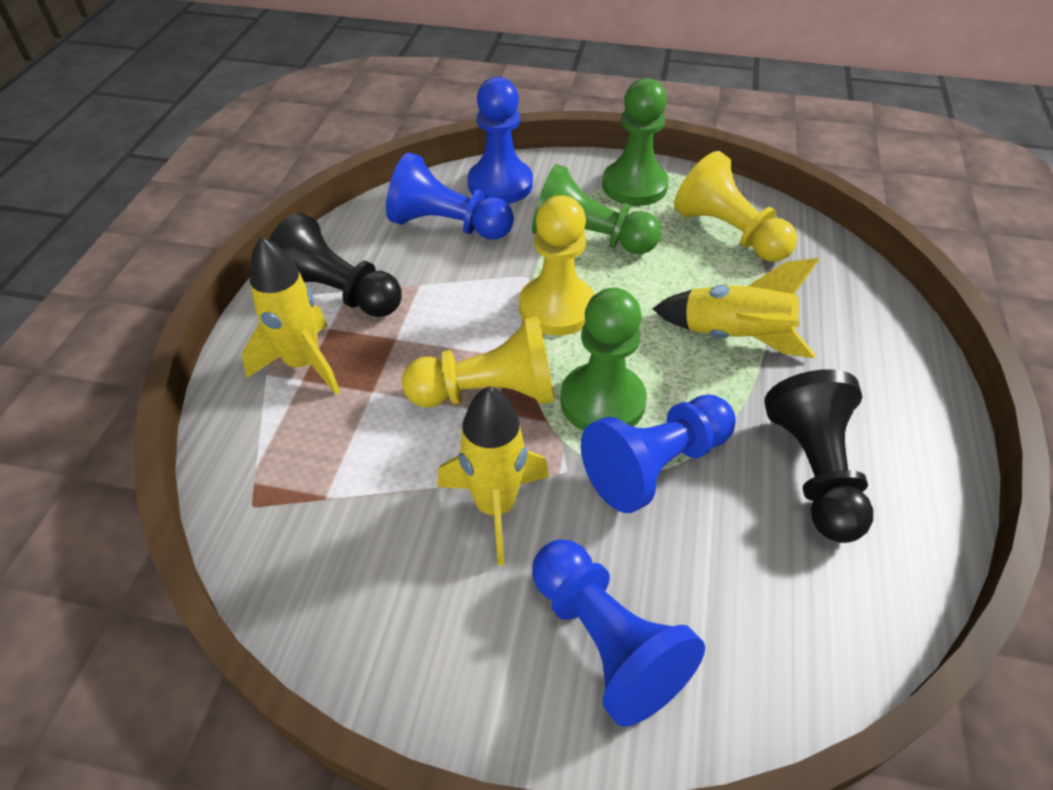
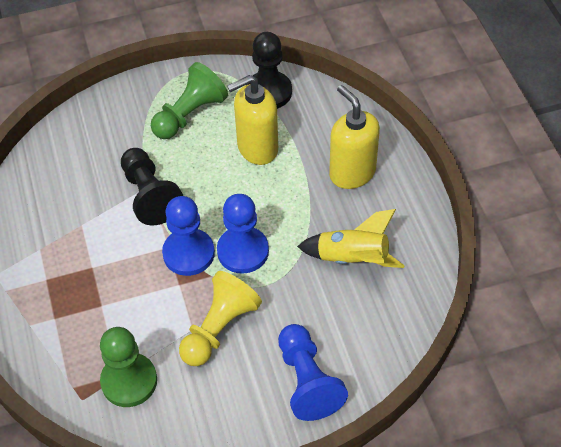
blue pawn: [386,152,514,240] [468,77,533,204] [532,540,705,727] [581,395,736,513] = 4 -> [162,196,215,276] [217,194,269,274] [278,324,348,421] = 3
green pawn: [532,164,661,254] [560,288,647,431] [602,78,669,206] = 3 -> [100,327,157,407] [151,62,228,139] = 2
yellow pawn: [402,316,555,407] [519,195,595,336] [674,151,797,262] = 3 -> [179,271,262,366] = 1
yellow rocket: [242,236,340,395] [437,386,549,566] [653,258,819,358] = 3 -> [297,209,405,268] = 1
yellow soap dispenser: none = 0 -> [227,75,278,165] [329,85,380,189] = 2

